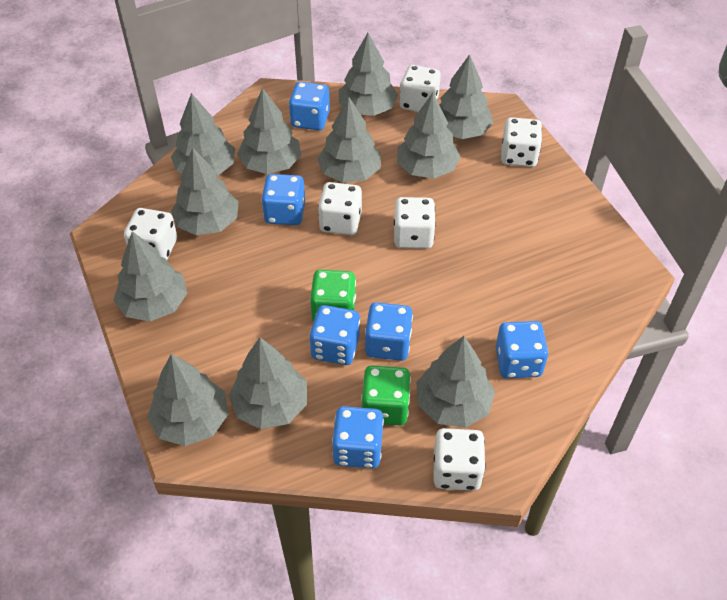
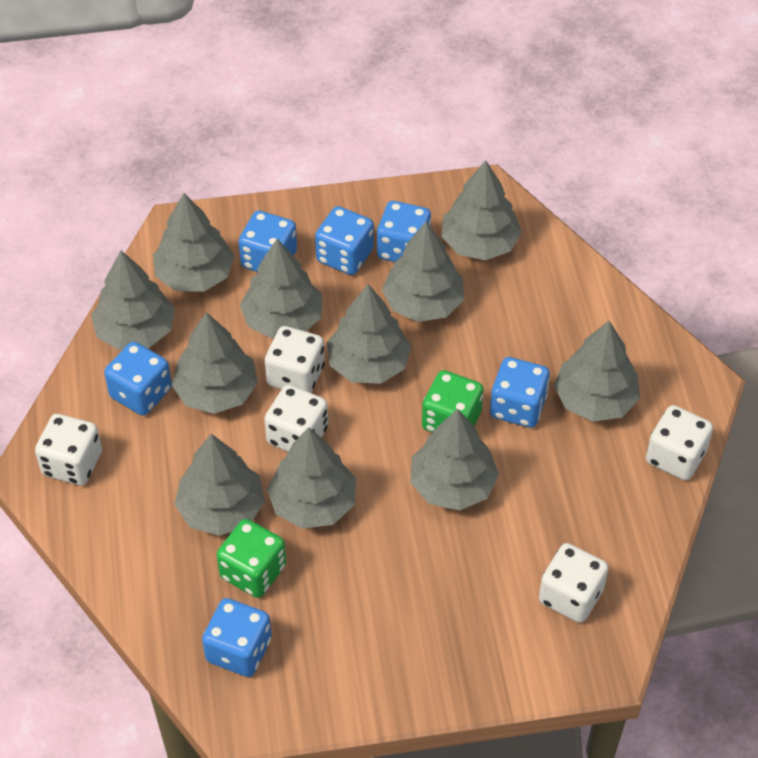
white dice: [124,208,177,260] [318,182,362,235] [394,197,436,249] [400,65,441,112] [434,428,486,491] [501,117,542,167] = 6 -> [35,414,102,485] [264,385,328,452] [265,326,325,393] [539,543,609,623] [646,405,713,480] = 5

